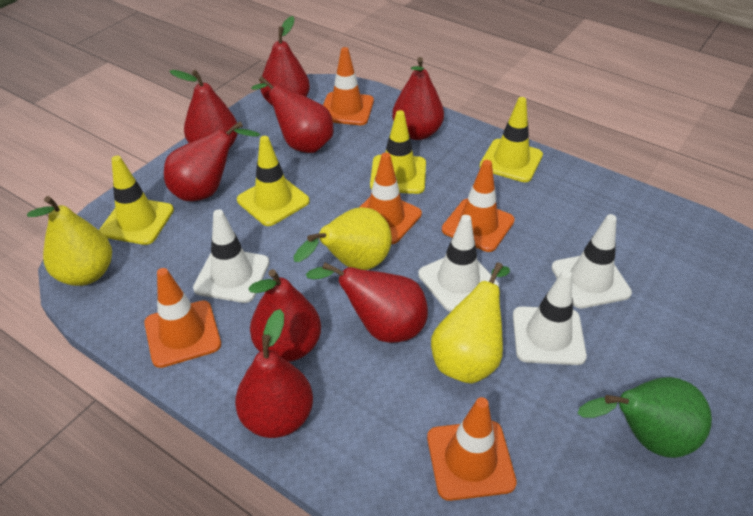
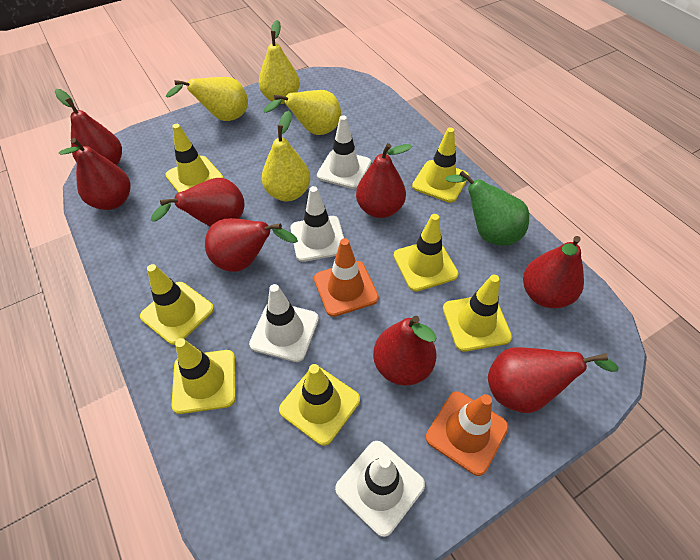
orange traffic cone: [144,268,221,368] [323,47,374,125] [360,153,422,244] [427,397,517,501] [442,160,515,252] = 5 -> [314,238,379,317] [426,391,509,476] = 2
yellow pear: [27,196,112,286] [294,207,392,270] [431,262,510,384] = 3 -> [166,77,248,121] [259,20,300,104] [262,111,310,201] [263,90,341,135] = 4
yellow traffic cone: [99,156,174,245] [237,136,310,226] [370,110,426,194] [479,97,543,182] = 4 -> [140,264,214,345] [165,124,223,193] [171,338,236,414] [279,364,360,446] [394,214,459,291] [412,127,469,203] [443,275,512,352] = 7

